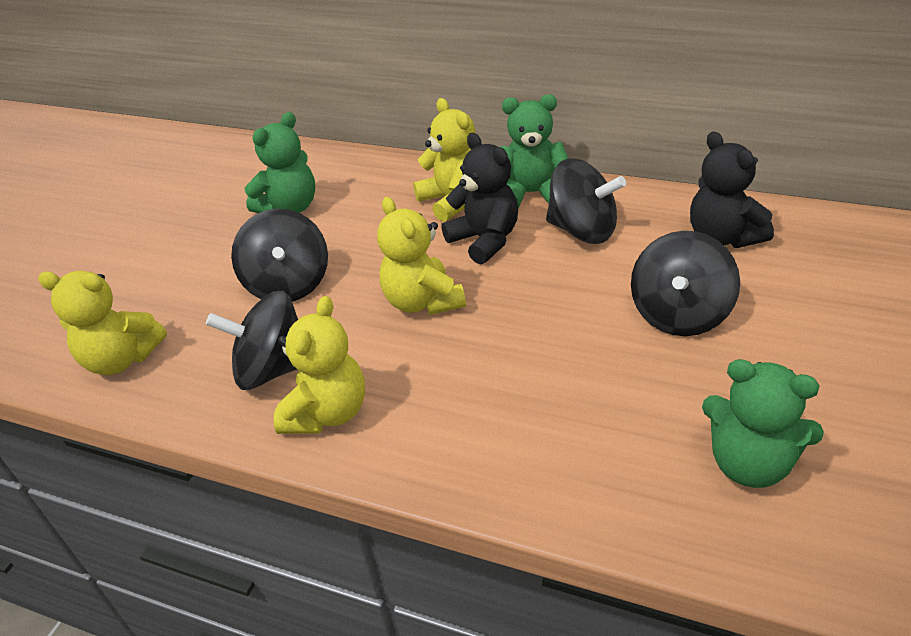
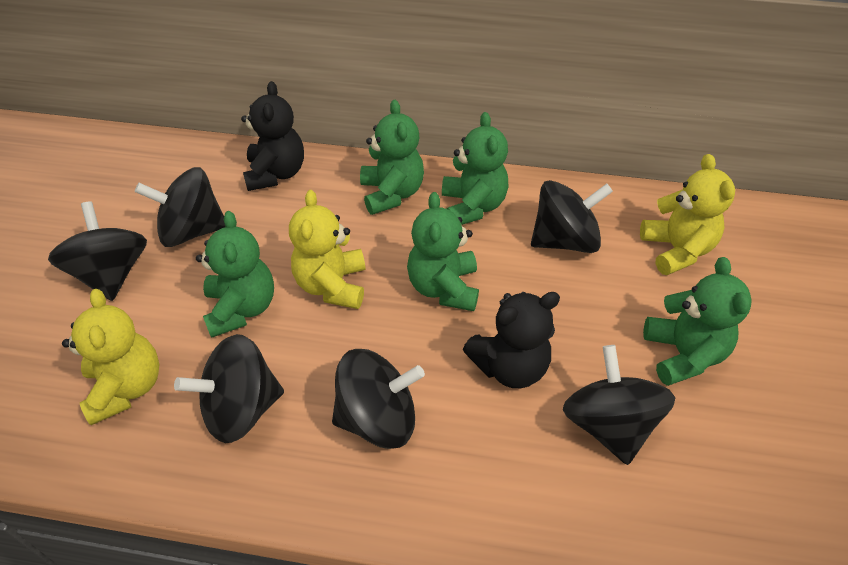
black spinning top: [206,291,298,390] [231,209,328,302] [546,158,626,244] [631,231,740,336] = 4 -> [48,201,147,301] [135,167,225,247] [174,334,284,443] [332,349,425,449] [531,180,613,253] [563,345,676,465] = 6
green teddy bear: [244,112,315,213] [500,94,568,209] [702,359,824,488] = 3 -> [196,211,274,338] [360,100,424,215] [407,192,479,311] [442,112,509,225] [643,257,752,386] = 5
yellow teddy bear: [38,271,167,375] [274,296,365,434] [377,197,466,315] [413,98,476,222] = 4 -> [62,289,160,425] [289,190,365,309] [640,154,735,275] = 3

